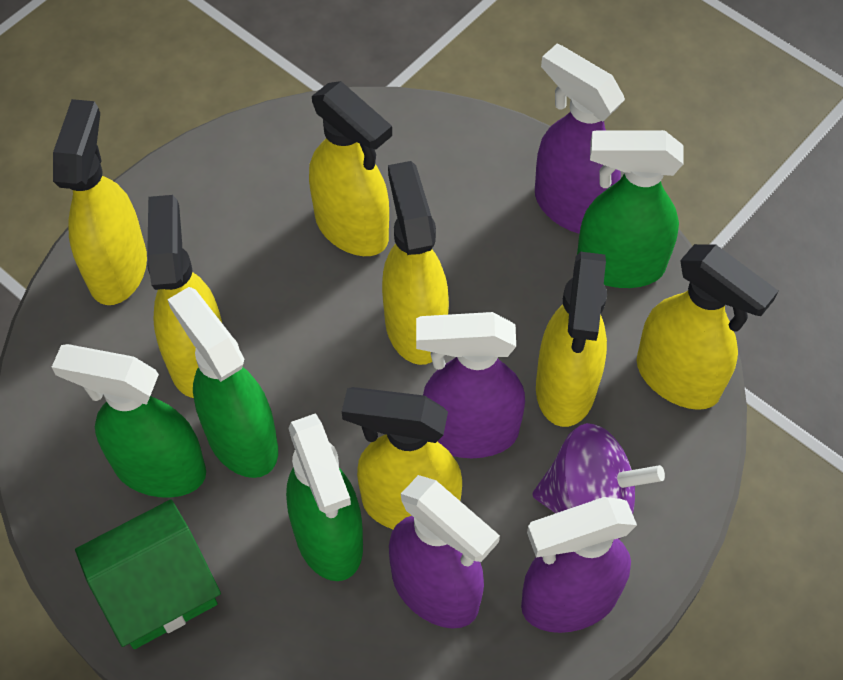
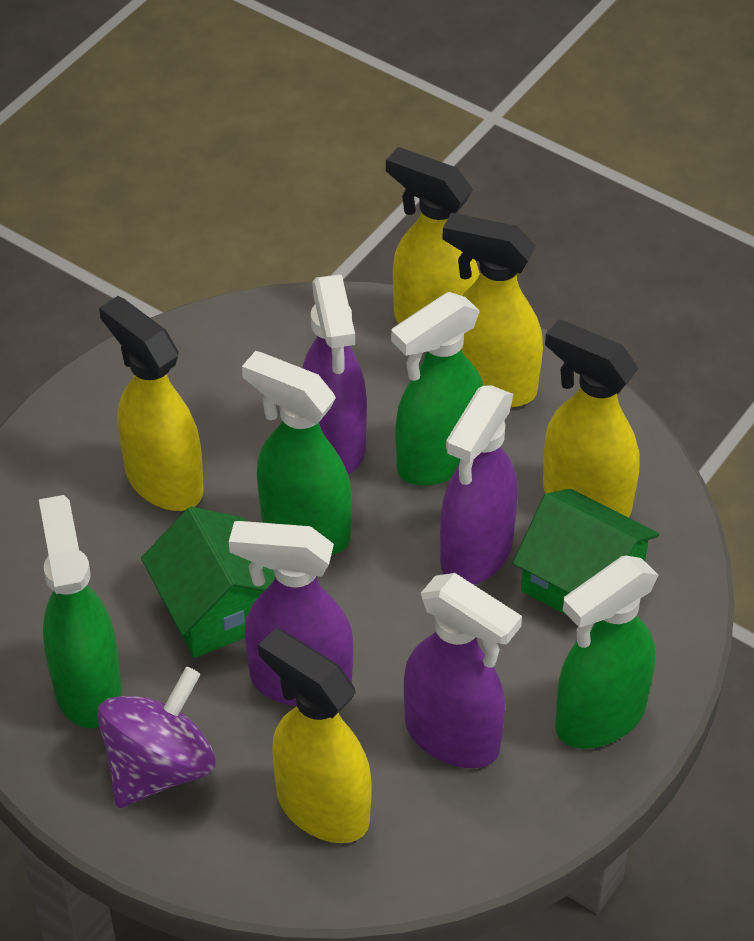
green house: [75,499,221,649] = 1 -> [141,507,275,658] [513,489,659,615] = 2
yellow spray bottle: [53,99,147,305] [147,195,222,398] [309,81,392,256] [342,387,462,529] [382,161,449,365] [536,252,607,427] [636,244,778,410] = 7 -> [99,296,204,511] [258,628,372,843] [386,147,480,324] [442,213,543,407] [543,319,640,518] = 5

